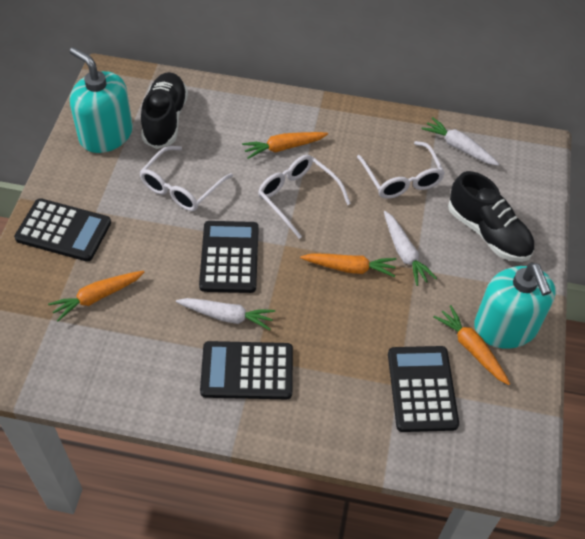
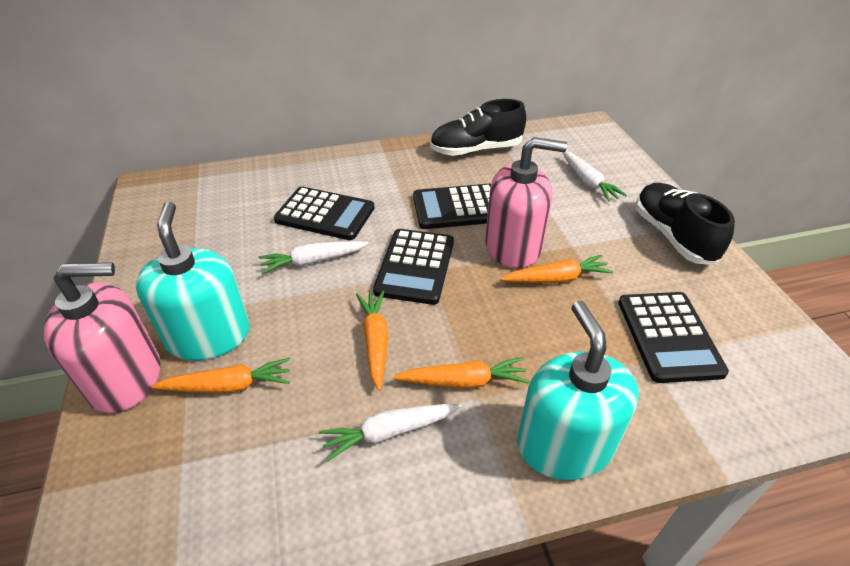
pink soap dispenser: none = 0 -> [44,262,160,413] [485,137,567,268] = 2
white glasses: [140,146,233,211] [258,155,351,239] [357,141,445,199] = 3 -> none = 0

